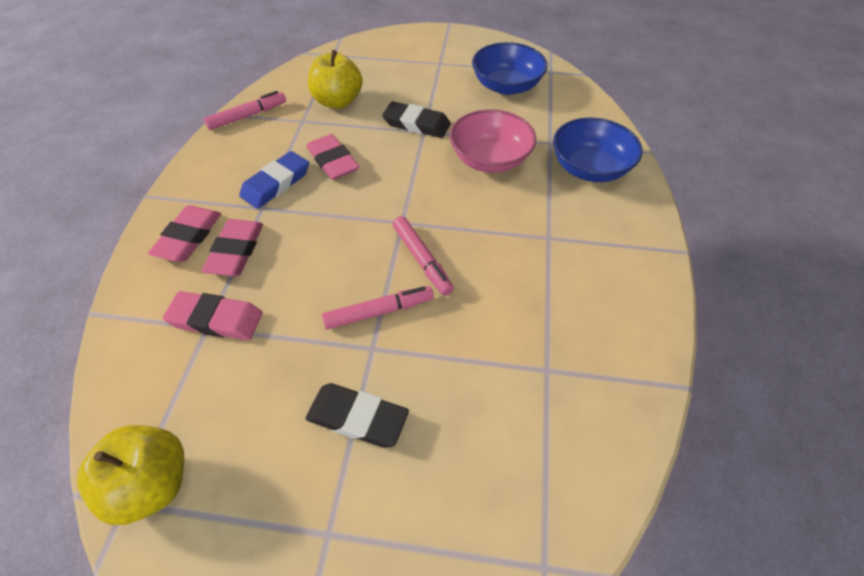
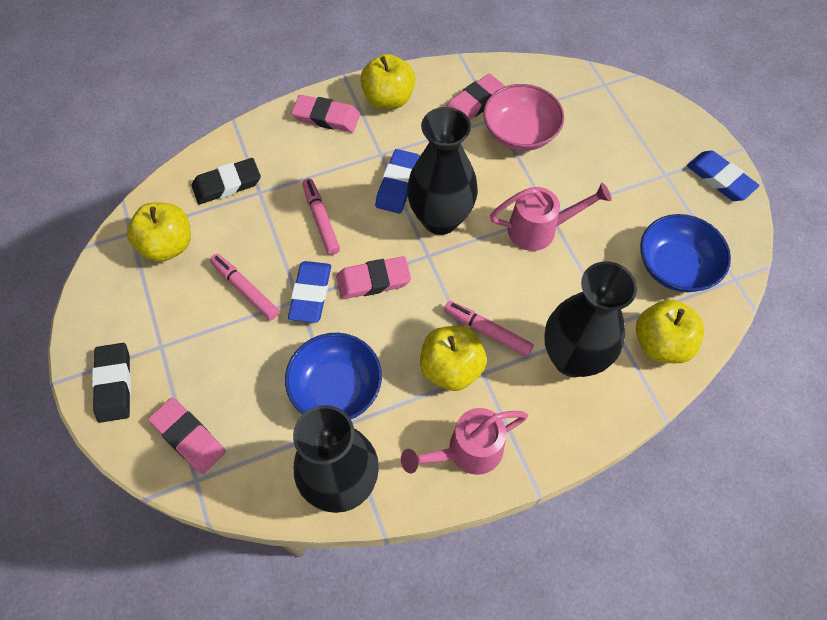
black vase: none = 0 -> [293,405,379,513] [407,107,478,235] [544,261,637,377] = 3
blue eraser: [239,151,309,209] = 1 -> [288,261,331,323] [375,149,420,214] [687,150,760,201] = 3
pink watering can: none = 0 -> [401,408,528,475] [490,183,612,251] = 2
yellow apple: [77,425,184,525] [308,50,363,109] = 2 -> [127,202,191,262] [360,54,415,109] [420,326,487,391] [636,300,704,363] = 4

